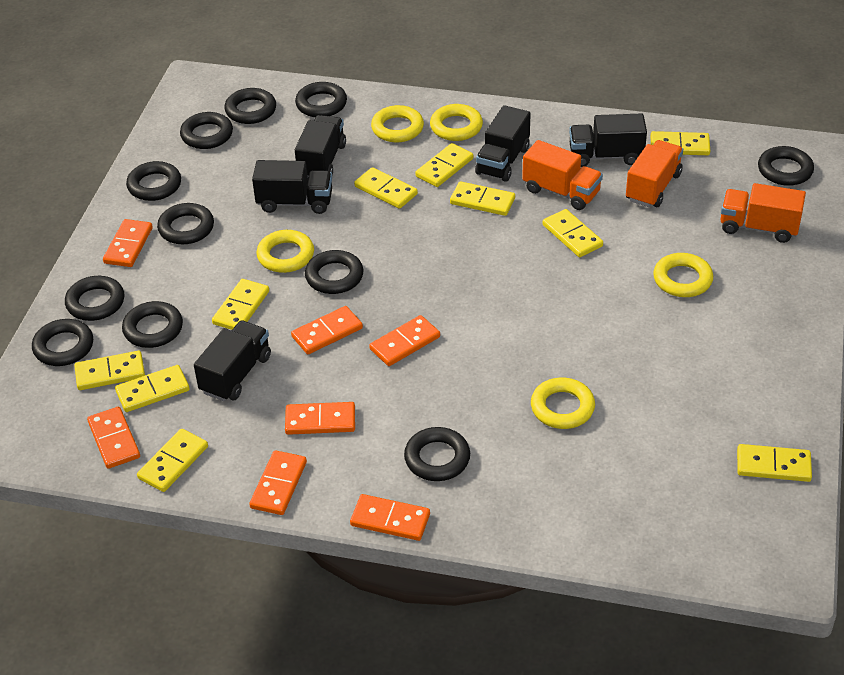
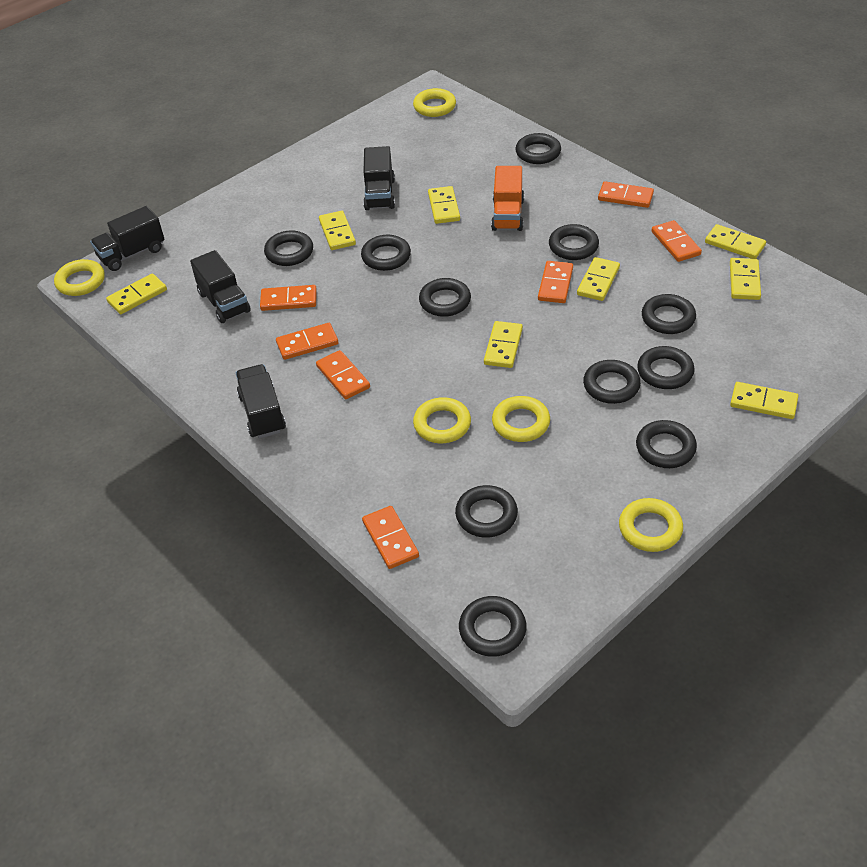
black truck: [194,320,271,401] [252,160,332,214] [295,115,346,176] [475,105,531,182] [569,114,647,167] = 5 -> [90,206,164,271] [190,250,251,323] [236,364,286,438] [363,146,395,210] = 4
orange truck: [522,140,603,210] [626,140,683,207] [720,183,806,243] = 3 -> [491,166,524,231] = 1
yellow domino: [74,351,145,390] [115,365,190,412] [137,429,208,492] [212,279,269,330] [354,167,418,209] [415,143,473,187] [450,181,515,216] [543,209,603,257] [651,131,710,155] [737,444,812,482] = 10 -> [106,273,167,314] [319,211,356,250] [428,186,460,224] [484,321,523,368] [577,257,620,301] [705,224,766,259] [730,258,761,300] [730,382,798,419] = 8

